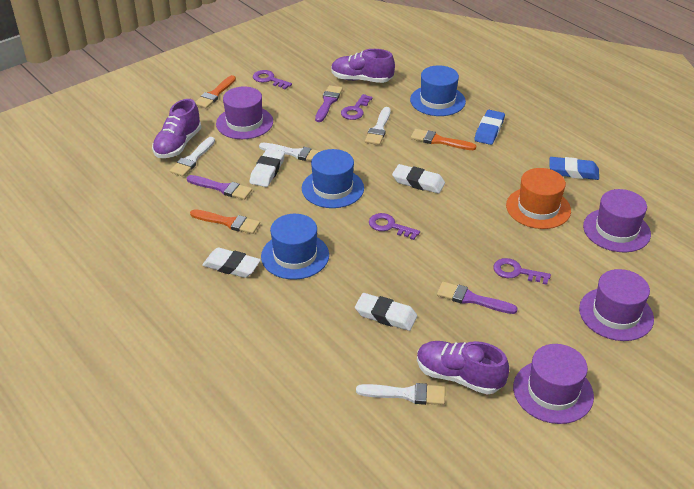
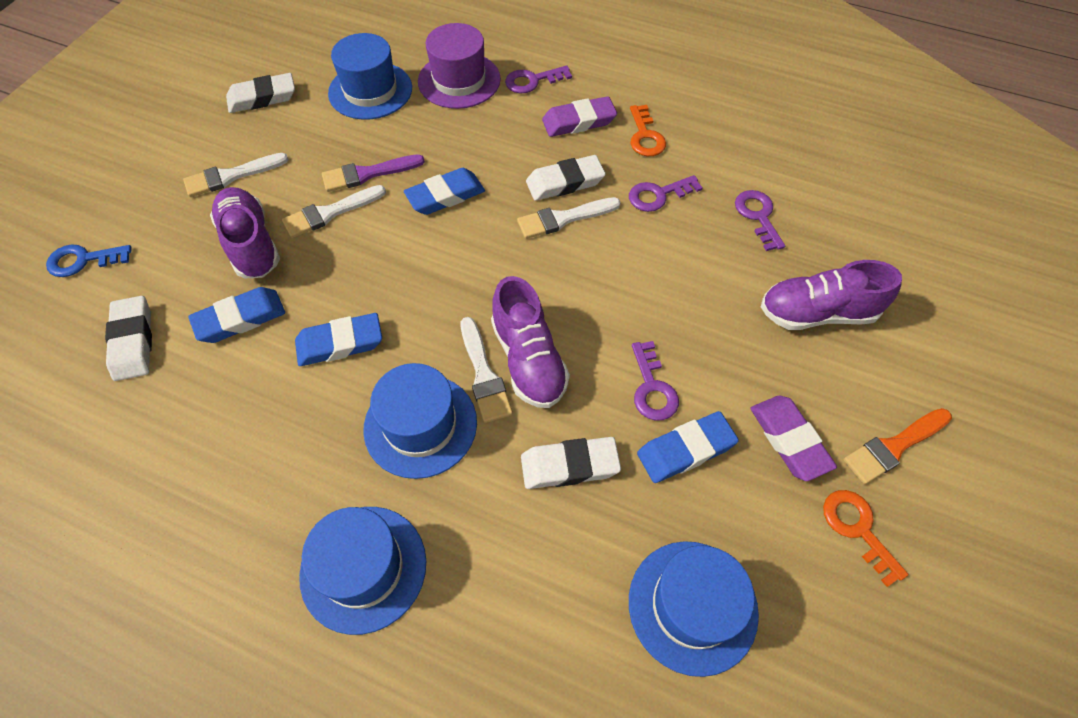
blue eraser: [474,110,505,145] [549,157,599,180] = 2 -> [188,287,285,343] [295,313,382,366] [404,168,485,215] [637,411,739,483] = 4
blue hat: [261,214,329,280] [302,149,364,208] [410,65,466,116] = 3 -> [299,507,426,635] [328,33,412,120] [363,363,477,479] [629,541,759,677] = 4
blue key: none = 0 -> [46,244,132,277] = 1
orange brush: [190,209,260,234] [195,75,236,108] [411,129,476,150] = 3 -> [843,408,952,484] = 1
orange hat: [506,168,571,229] = 1 -> none = 0
orange key: none = 0 -> [630,105,666,156] [823,490,908,587] = 2
purple brush: [187,175,252,200] [315,85,343,122] [437,282,518,314] = 3 -> [322,154,425,192] = 1
purple eraser: none = 0 -> [542,96,617,137] [750,396,837,481] = 2
purple hat: [216,86,273,139] [513,344,594,424] [579,269,654,341] [583,189,651,252] = 4 -> [418,23,501,109] = 1

